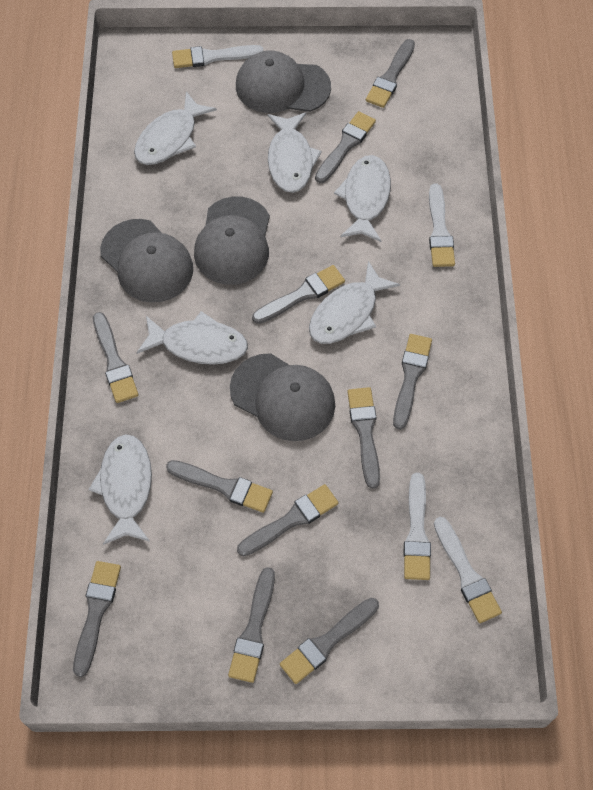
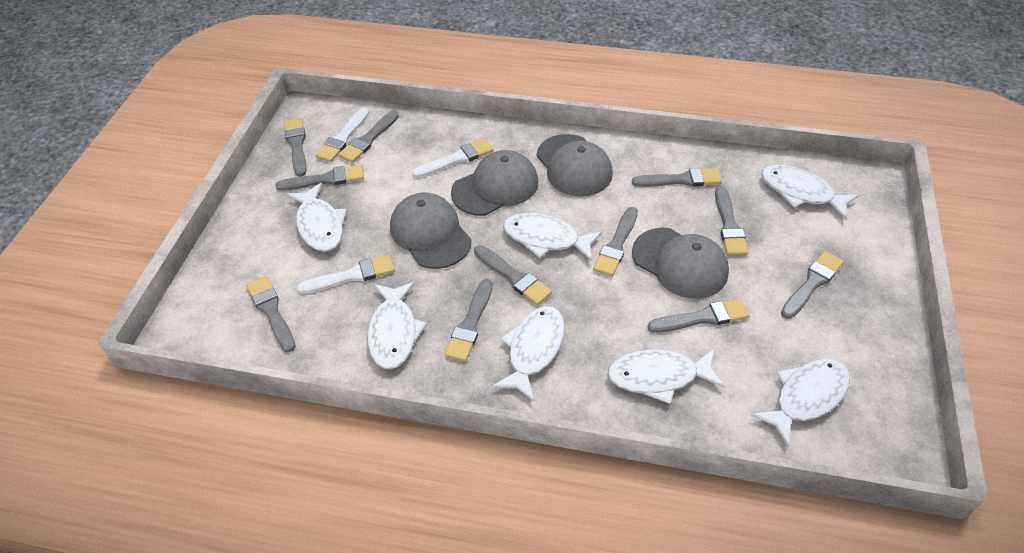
white brush: [172,45,263,68] [404,473,431,580] [429,184,455,267] [434,517,502,623] = 4 -> [297,255,395,294] [315,107,369,162] [412,139,494,178] = 3
white fish: [89,434,152,545] [134,91,217,165] [137,311,248,365] [268,112,322,193] [309,261,400,344] [334,155,391,242] = 6 -> [286,183,347,252] [367,282,427,370] [492,306,565,401] [503,213,602,261] [607,349,725,404] [751,359,850,447] [761,165,859,220] = 7

